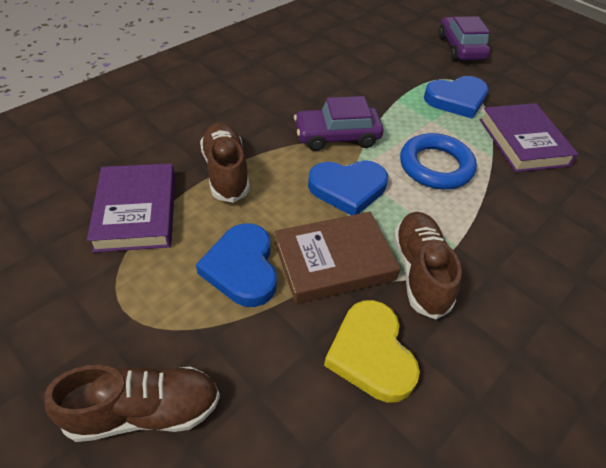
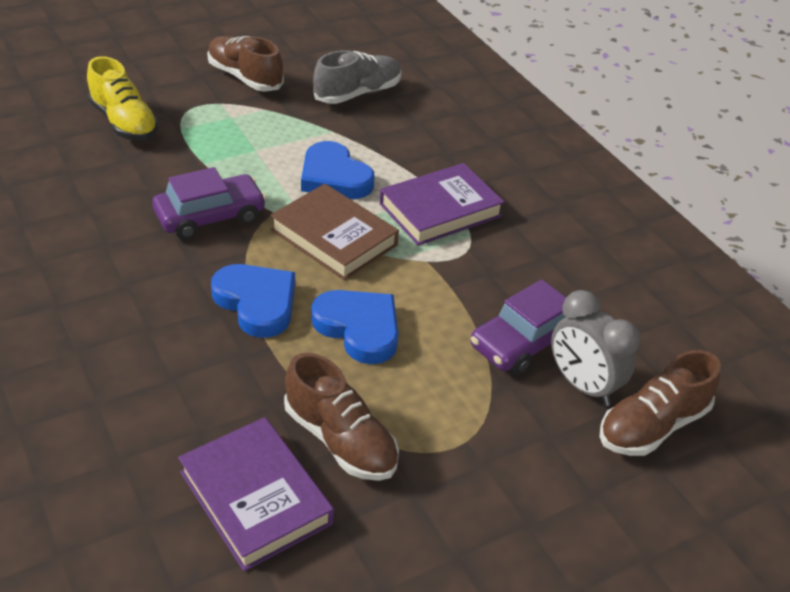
blue ring: [400,133,477,189] = 1 -> none = 0
grey clock: none = 0 -> [551,290,640,406] = 1
grey shoe: none = 0 -> [313,50,402,104] = 1
yellow heart: [324,300,420,403] = 1 -> none = 0
yellow shoe: none = 0 -> [87,56,159,141] = 1

